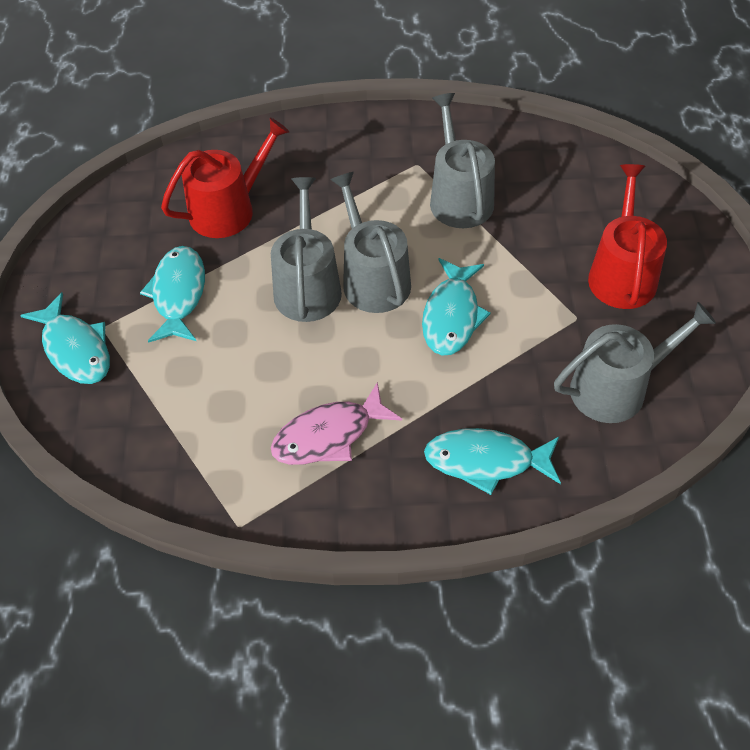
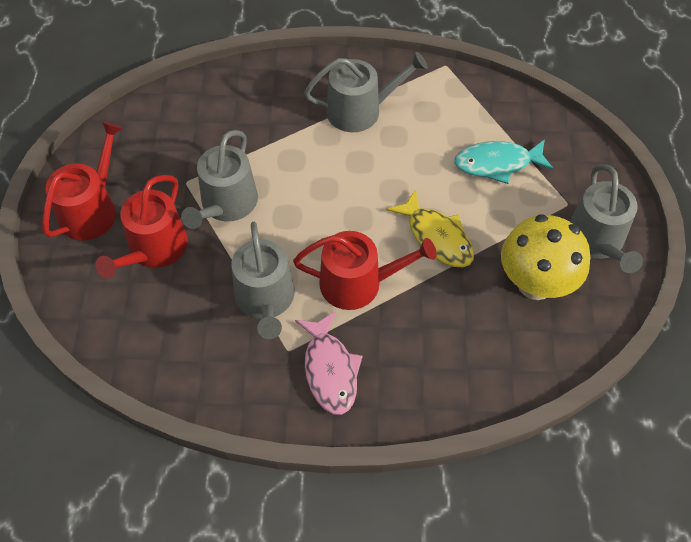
red watering can: [161,118,289,238] [588,164,667,309] = 2 -> [42,121,123,240] [95,175,188,278] [293,231,437,310] = 3
turquoise fish: [20,292,110,384] [140,246,205,343] [422,258,491,356] [424,428,561,495] = 4 -> [454,139,554,184] = 1
yellow fish: none = 0 -> [387,190,474,267] = 1
yellow mushroom: none = 0 -> [501,214,590,300] = 1

